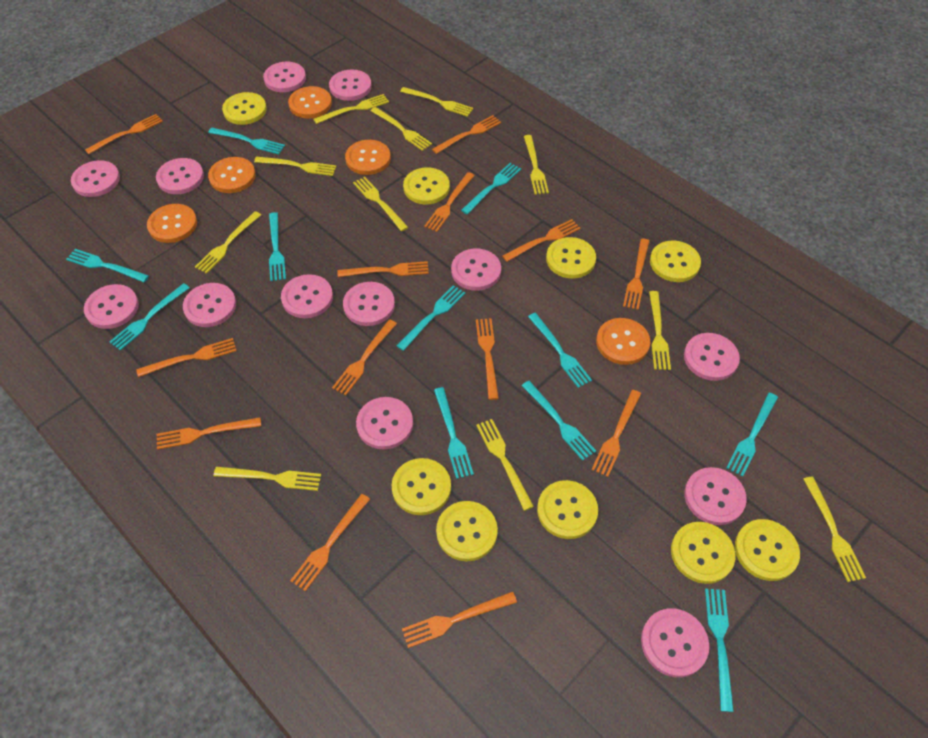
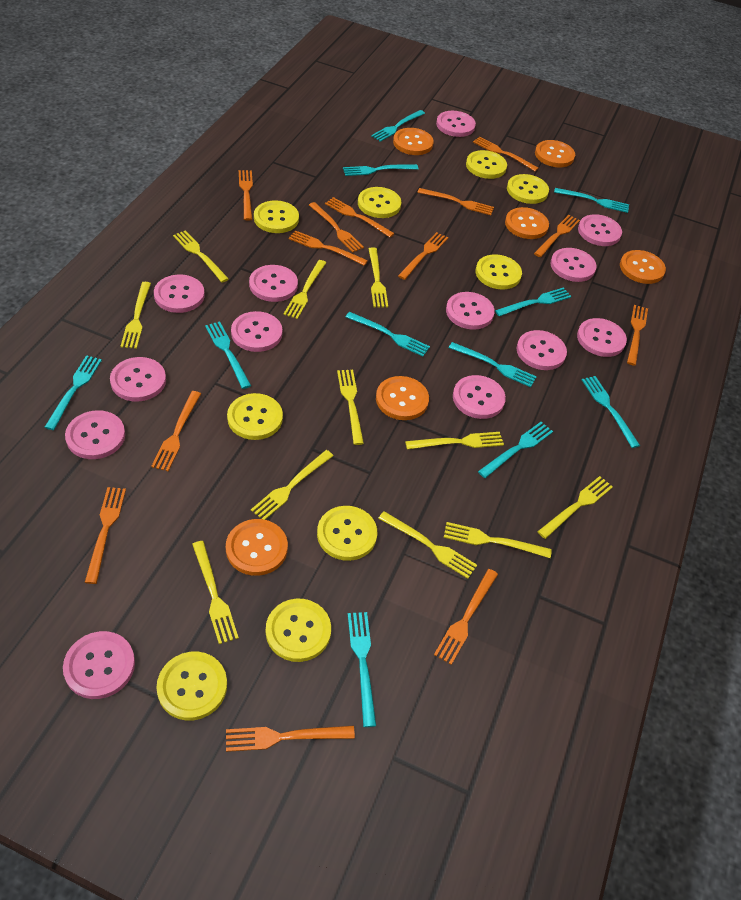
orange button: [147,204,197,243] [208,157,256,193] [288,86,332,118] [345,140,391,175] [596,318,650,365] = 5 -> [226,519,288,576] [376,376,429,420] [393,128,434,155] [505,207,549,239] [535,140,575,167] [620,250,666,284] = 6

